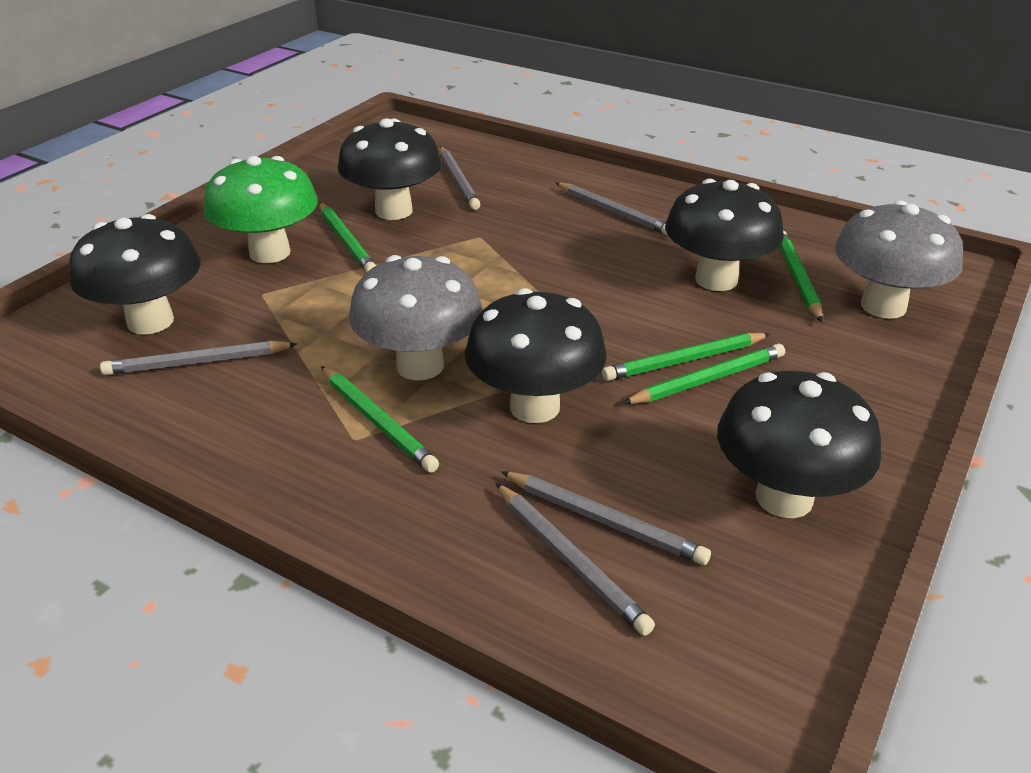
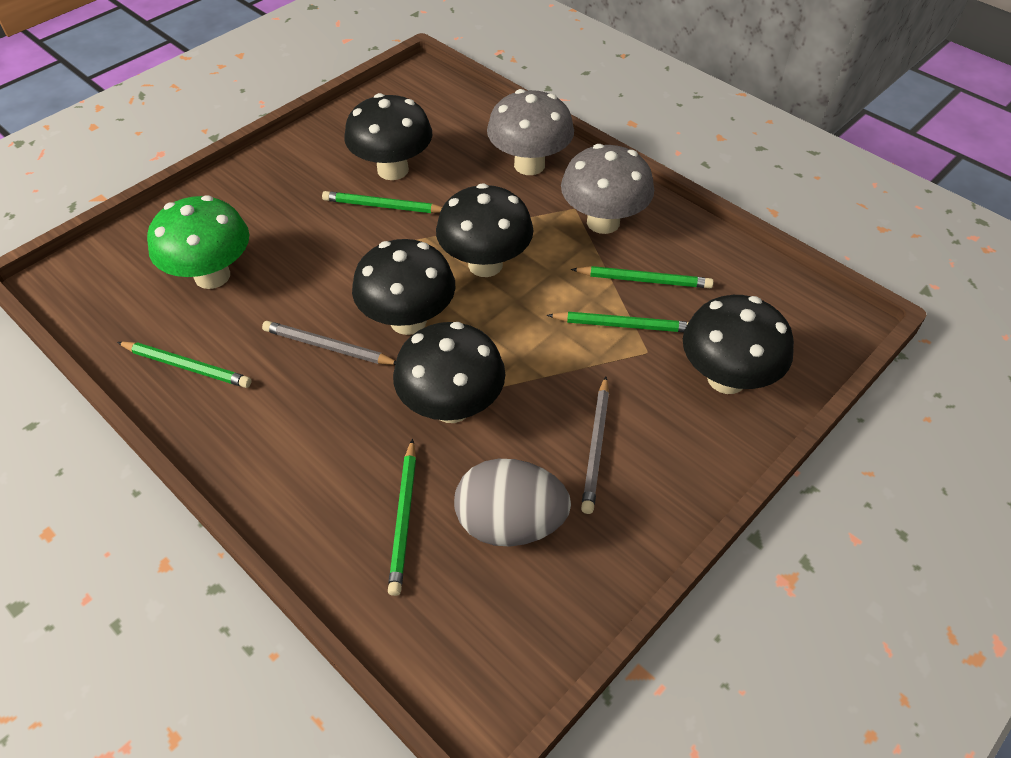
grey egg: none = 0 -> [454,459,571,547] = 1
grey pencil: [100,341,297,375] [440,147,480,210] [495,483,655,636] [501,471,711,565] [556,183,668,236] = 5 -> [262,321,396,365] [581,376,609,514] = 2

